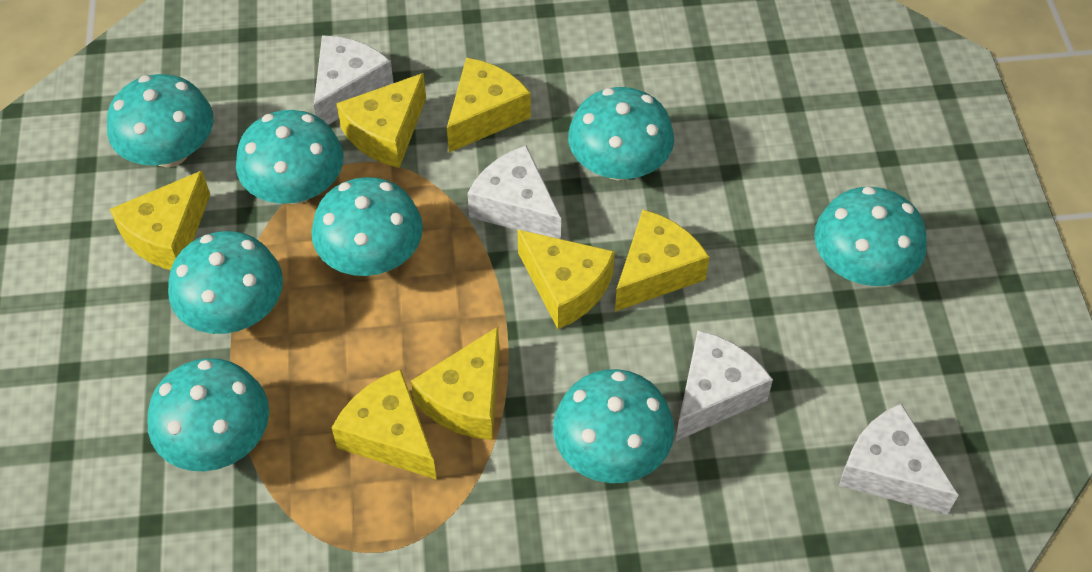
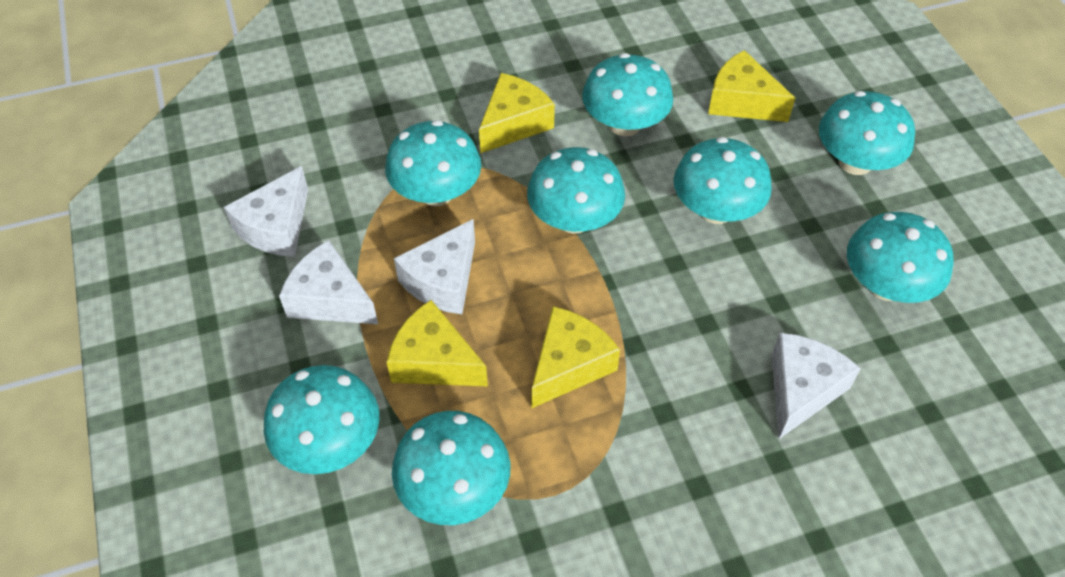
yellow cheese: [110,171,210,270] [332,369,437,480] [336,73,426,168] [411,327,499,440] [447,58,531,153] [517,229,615,329] [615,210,709,312] = 7 -> [387,300,488,386] [479,73,555,153] [532,306,620,408] [708,50,795,122] = 4

